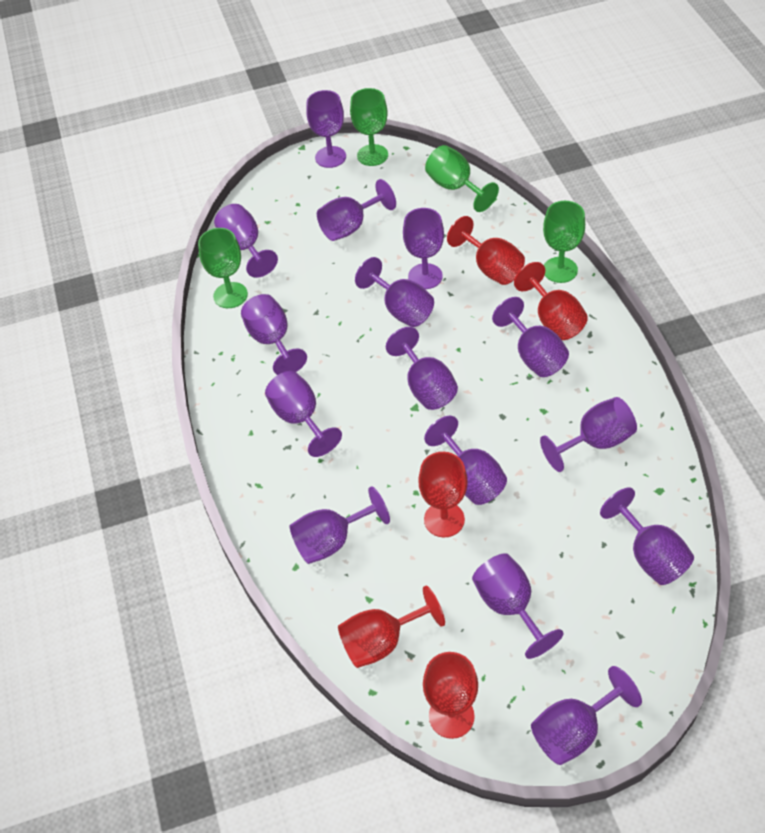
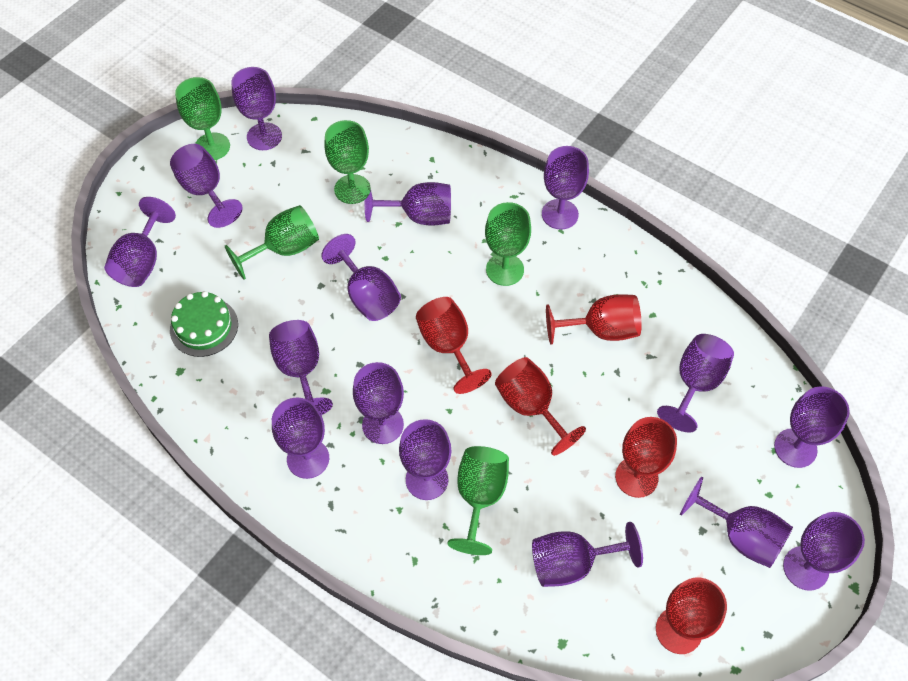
green cake: none = 0 -> [170,291,238,357] = 1
green goblet: [198,228,248,308] [350,88,388,166] [425,145,499,212] [543,201,585,283] = 4 -> [175,77,230,160] [225,205,319,280] [324,120,371,204] [447,446,509,555] [485,202,531,286] = 5

